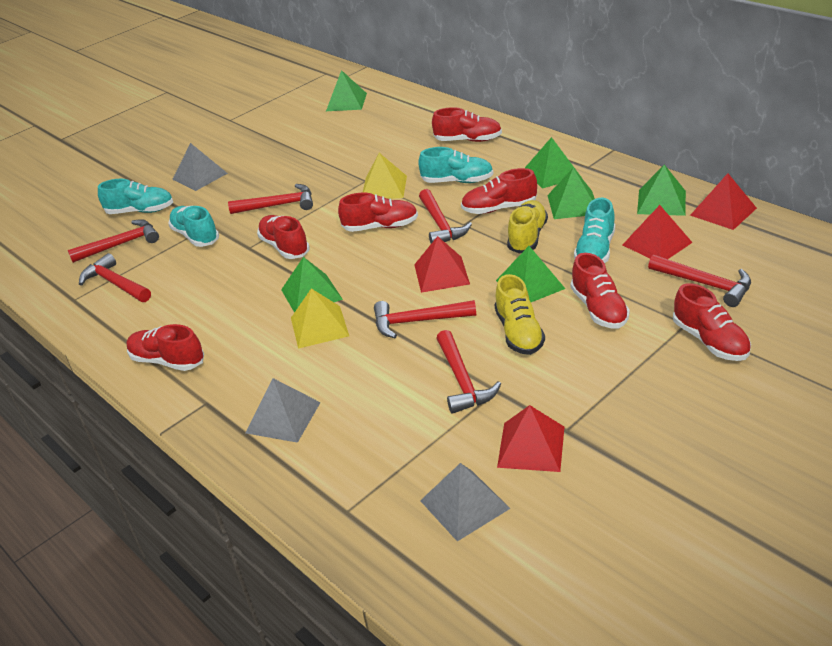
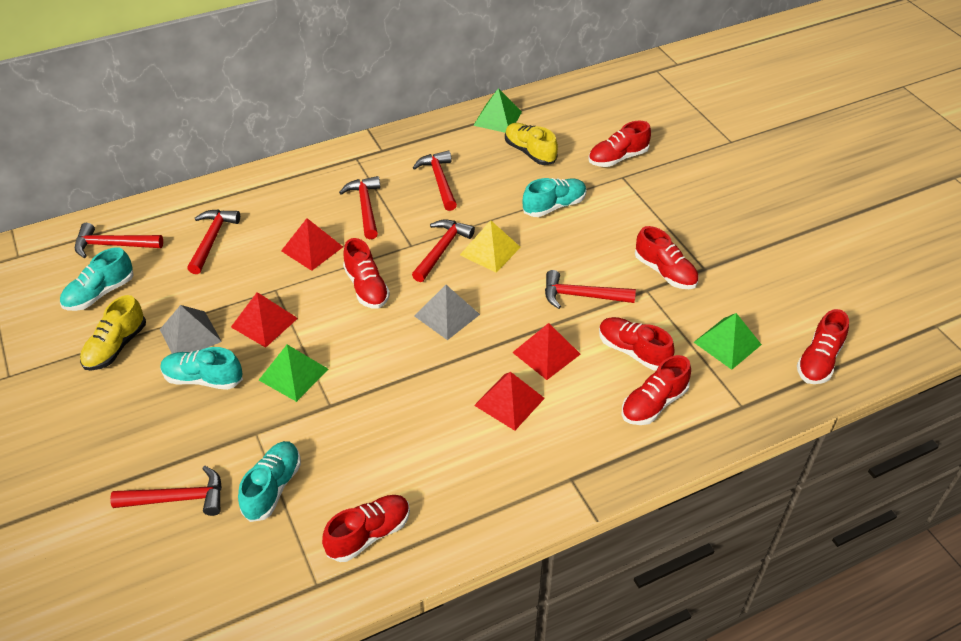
green pyramid: [281,257,343,313] [326,70,367,111] [496,246,565,302] [525,137,580,189] [547,168,595,219] [637,165,686,216] = 6 -> [259,345,328,402] [473,88,522,133] [694,313,762,370] = 3
grey pyramid: [172,143,228,191] [246,378,321,443] [420,463,510,541] = 3 -> [160,305,222,354] [414,285,480,340] = 2
yellow pyramid: [291,288,349,349] [362,153,407,199] = 2 -> [460,220,521,273] = 1

